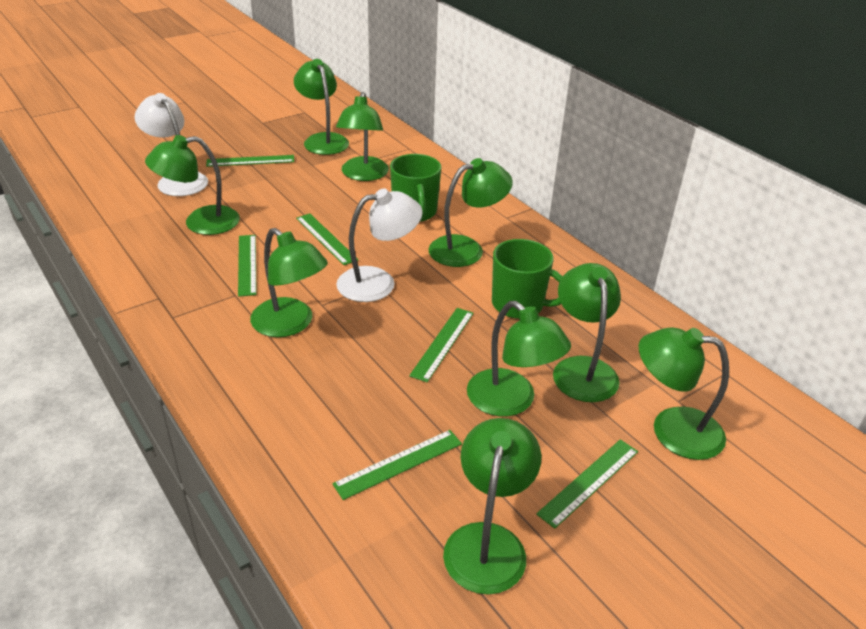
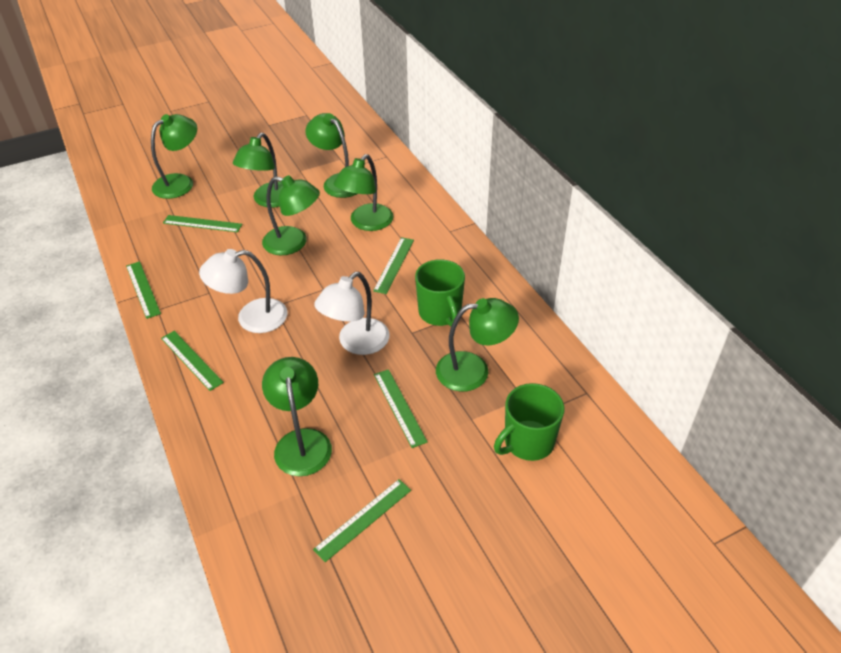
green lamp: [145,135,240,235] [250,228,328,337] [294,59,349,155] [336,92,389,181] [428,158,513,267] [443,418,541,595] [467,301,571,417] [553,263,621,402] [639,327,729,460] = 9 -> [151,114,197,199] [233,133,283,208] [262,175,320,255] [262,357,332,476] [305,113,357,198] [334,154,394,231] [436,298,519,392] = 7

